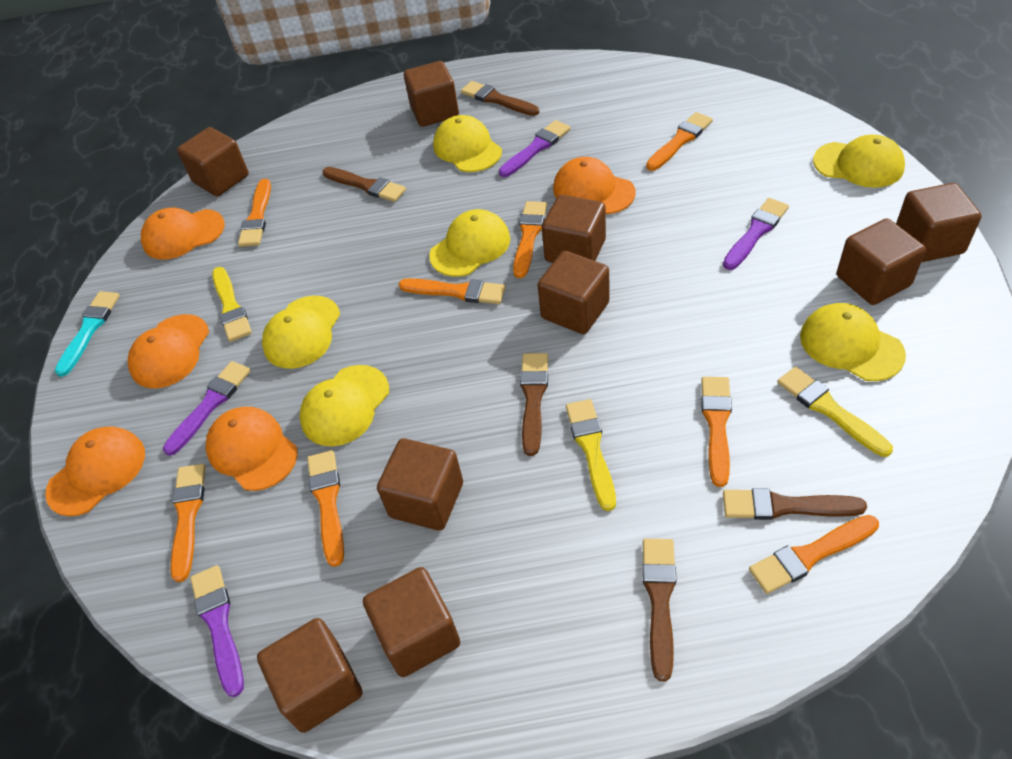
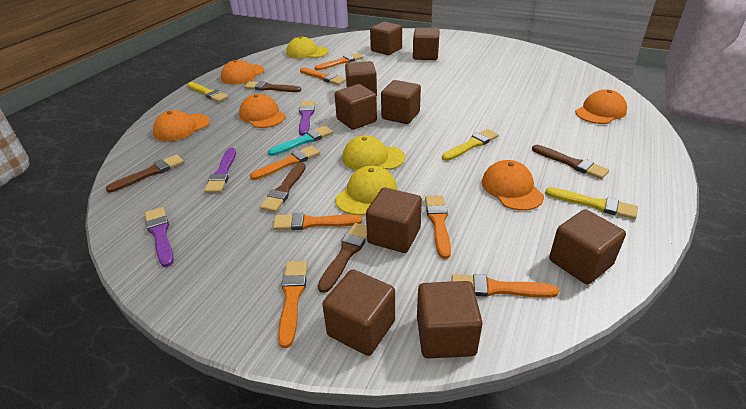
orange brush: [170,464,205,582] [238,179,271,247] [307,450,344,567] [399,278,506,304] [513,201,547,278] [646,112,713,171] [701,377,732,487] [749,515,879,594] = 8 -> [250,145,320,180] [273,213,362,230] [278,261,308,348] [300,67,346,85] [315,53,364,70] [425,195,451,259] [452,274,559,298] = 7
purple brush: [163,361,251,456] [190,565,244,697] [499,120,571,177] [723,198,789,270] = 4 -> [145,207,174,267] [204,148,236,193] [299,101,315,135] = 3
yellow cap: [262,296,340,369] [299,365,389,446] [429,209,511,277] [433,115,502,172] [800,303,906,381] [813,134,905,188] = 6 -> [286,36,329,59] [335,166,397,215] [342,135,405,170] = 3

